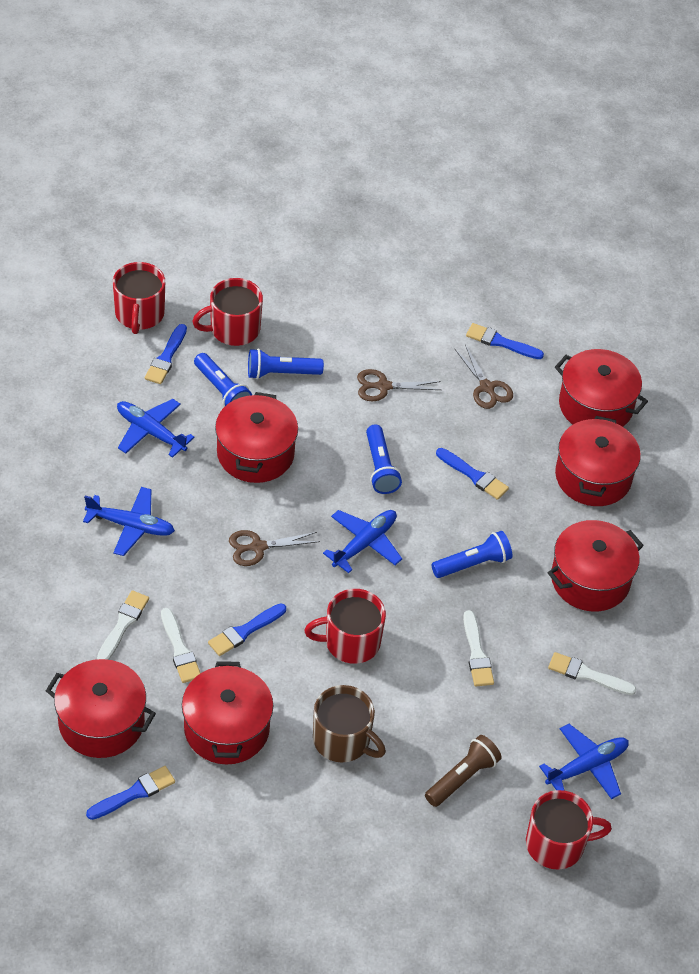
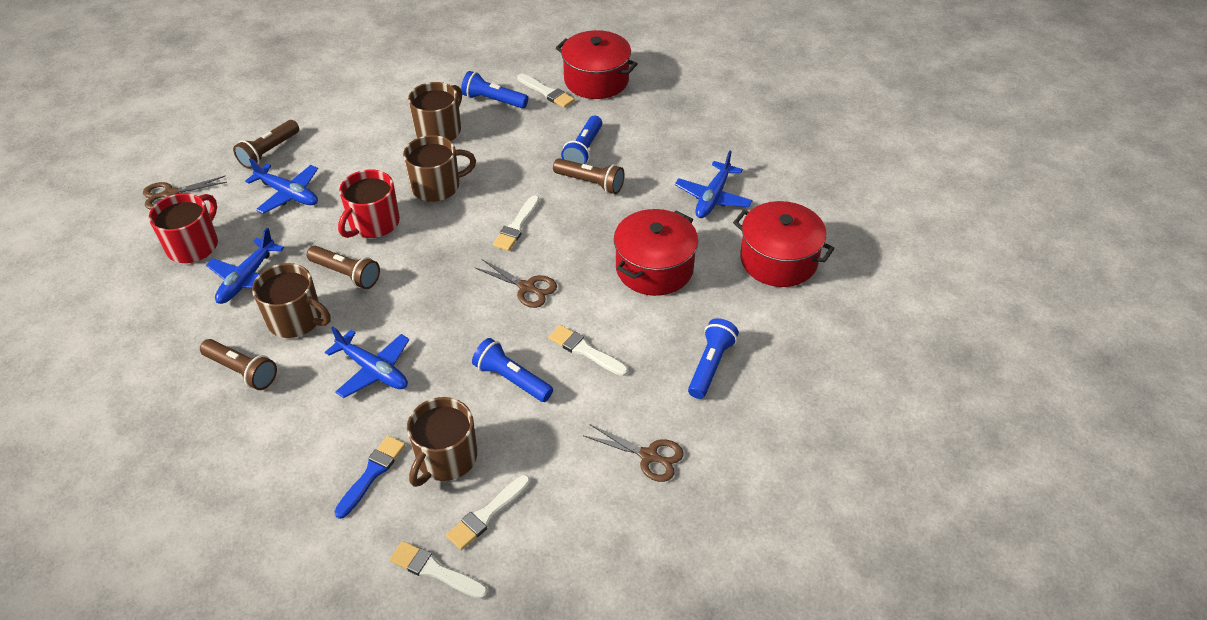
blue brush: [86,766,175,820] [145,324,187,384] [208,603,286,656] [436,448,509,500] [466,323,544,359] = 5 -> [334,436,405,519] = 1
brown flashlight: [425,735,502,807] = 1 -> [200,339,277,390] [233,120,299,169] [307,246,380,289] [553,158,625,194] = 4
brown mug: [313,685,386,762] = 1 -> [252,263,331,338] [403,135,476,202] [407,397,477,487] [408,82,462,141] = 4
red mug: [113,262,165,334] [192,278,263,346] [304,589,386,664] [526,790,612,869] = 4 -> [149,193,218,263] [338,170,400,238] = 2
red pot: [46,659,156,758] [182,661,273,765] [215,392,298,483] [548,520,644,612] [555,349,648,427] [555,416,641,506] = 6 -> [556,30,637,99] [614,209,698,296] [733,201,835,287] = 3
white brush: [97,590,149,660] [161,608,201,683] [463,610,494,686] [548,652,636,695] = 4 -> [390,541,488,599] [446,475,531,550] [493,195,540,251] [517,74,575,108] [549,325,628,376] = 5

